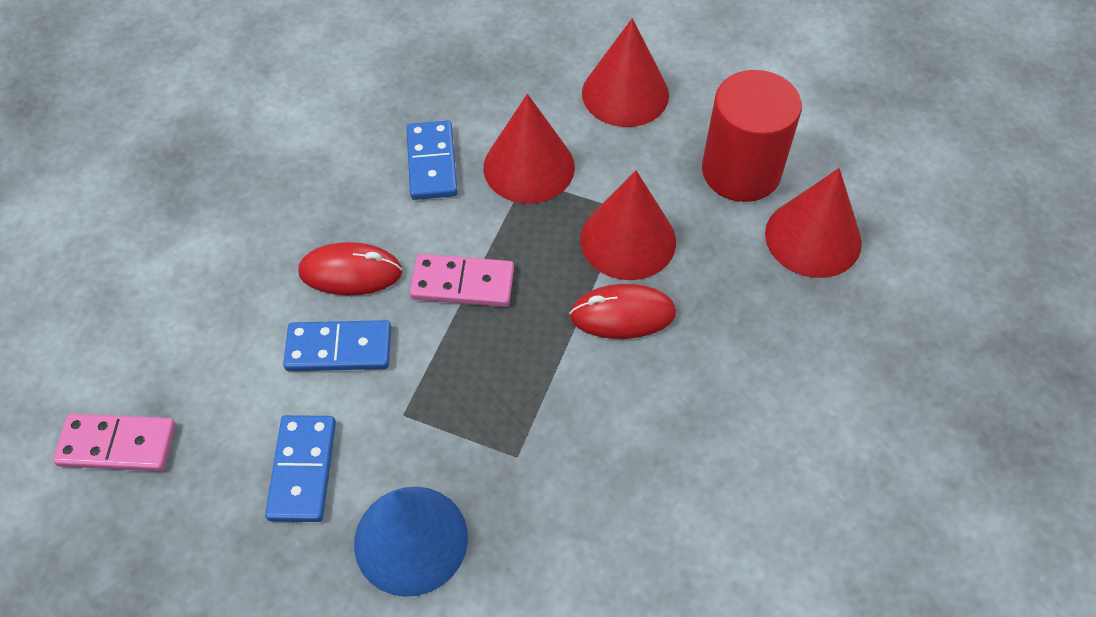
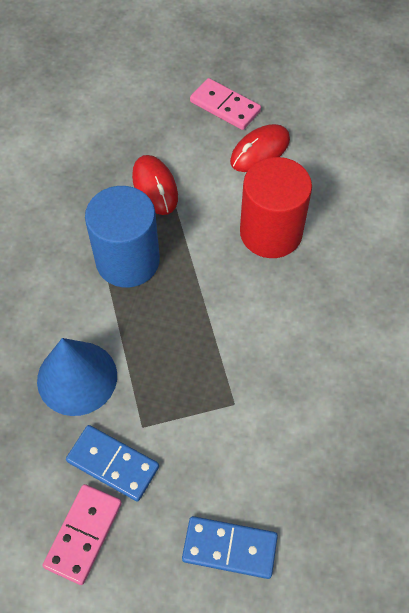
blue cylinder: none = 0 -> [85,186,160,288] = 1
blue domino: [265,415,336,522] [283,320,391,371] [406,120,458,200] = 3 -> [66,425,159,501] [182,516,278,579] = 2
red cone: [484,94,575,204] [580,170,676,280] [582,18,669,127] [765,168,862,278] = 4 -> none = 0

